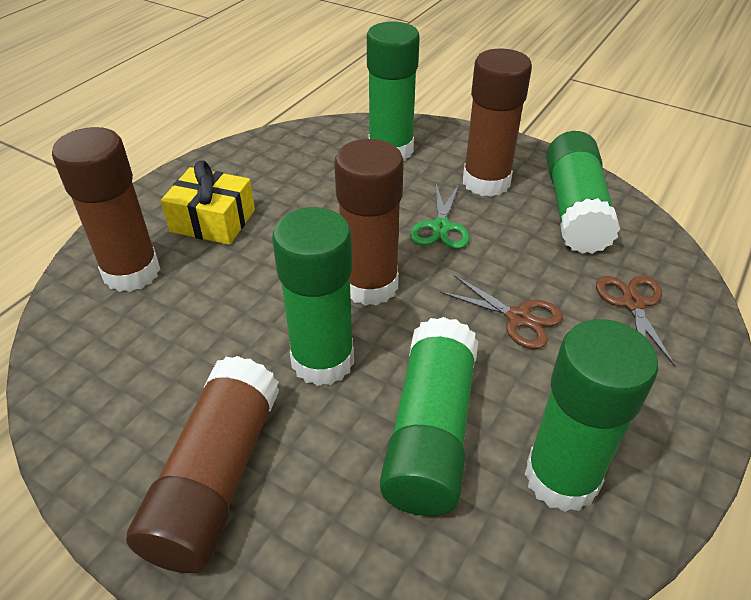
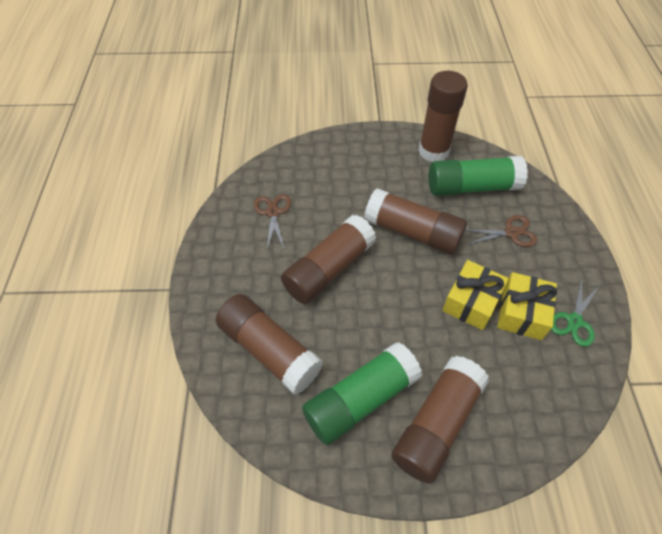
brown glue stick: [52,127,160,292] [126,356,279,573] [334,139,404,306] [463,48,532,197] = 4 -> [216,294,323,395] [281,215,376,304] [364,188,467,255] [391,356,489,484] [418,71,468,162] = 5
green glue stick: [272,207,354,386] [367,22,420,161] [380,317,478,516] [525,319,658,512] [546,131,620,254] = 5 -> [302,342,422,445] [428,156,528,196] = 2
yellow gift: [161,160,255,245] = 1 -> [442,260,509,330] [497,272,557,340] = 2

